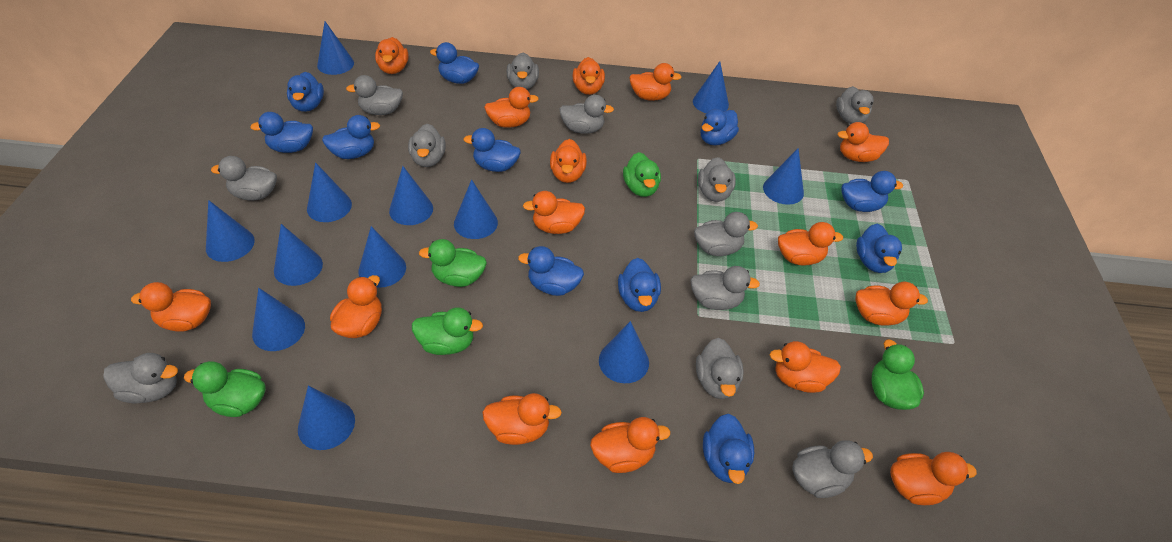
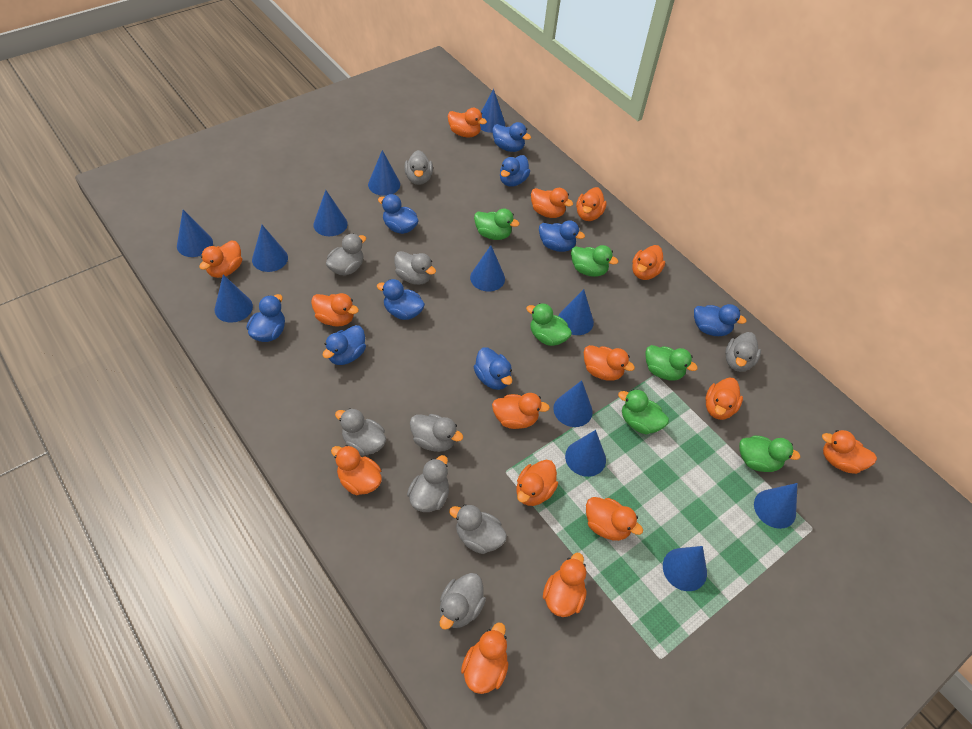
blue duck: [250,112,313,153] [287,72,324,112] [322,115,380,159] [430,42,479,84] [463,128,521,172] [518,246,584,296] [618,258,661,312] [701,109,739,145] [703,414,754,484] [841,171,903,212] [856,223,902,273] = 11 -> [247,294,285,342] [323,325,366,365] [377,279,425,320] [378,194,418,234] [474,347,512,390] [492,122,531,152] [500,155,530,187] [539,220,585,252] [694,304,747,336] = 9
green duck: [184,361,266,417] [412,307,483,355] [419,239,487,287] [623,152,661,197] [871,339,924,410] = 5 -> [474,209,519,240] [526,303,572,346] [571,245,618,277] [618,389,669,434] [645,345,698,380] [739,435,800,472] = 6
grey duck: [103,353,178,404] [211,156,277,200] [346,75,403,115] [408,124,446,167] [506,53,539,89] [560,95,614,134] [690,266,760,310] [694,212,758,256] [696,338,744,399] [698,157,736,202] [792,440,873,498] [836,86,874,124] = 12 -> [326,234,366,275] [335,408,386,456] [394,251,436,285] [404,150,433,185] [407,455,449,512] [410,414,463,452] [440,573,486,630] [449,504,507,554] [725,332,761,372] = 9

